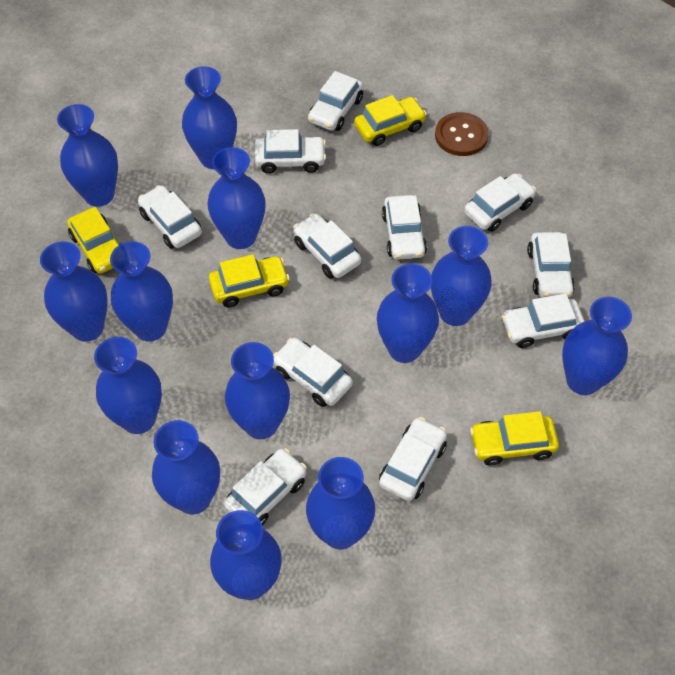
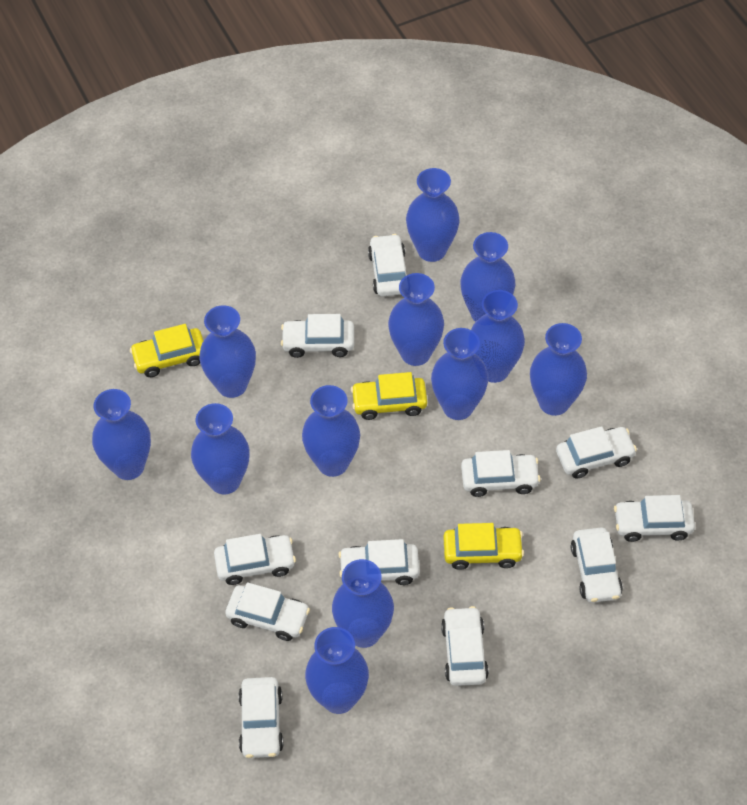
blue vase: [40,241,108,342] [57,104,118,207] [94,337,162,434] [110,241,173,341] [152,420,220,514] [182,66,237,169] [208,147,266,249] [210,510,282,600] [225,342,290,439] [306,457,375,549] [377,263,439,363] [431,226,491,326] [562,296,632,395] = 13 -> [92,389,151,480] [191,403,250,495] [199,305,256,398] [302,385,360,477] [305,627,369,714] [332,559,394,648] [388,273,444,366] [406,168,460,262] [431,328,488,420] [460,232,516,322] [471,290,525,383] [530,323,587,416] = 12
brown button: [435,112,489,156] = 1 -> none = 0
yellow car: [67,207,120,274] [209,254,290,307] [354,95,427,146] [470,411,559,466] = 4 -> [130,324,203,377] [351,372,427,420] [443,523,524,570] = 3

